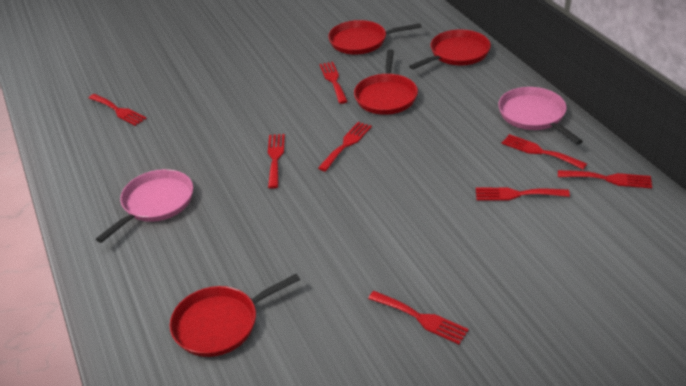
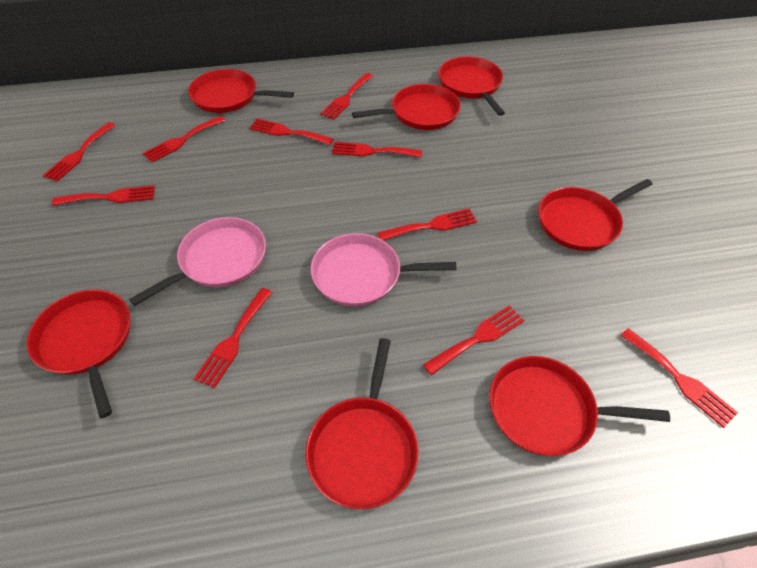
red fork: [89,94,147,126] [268,134,285,189] [318,122,372,172] [319,62,348,104] [368,291,469,344] [476,188,570,201] [502,134,587,169] [558,170,652,188] = 8 -> [43,122,116,182] [52,185,155,206] [143,116,225,162] [194,288,272,388] [249,119,334,145] [320,73,373,120] [332,142,422,157] [378,209,477,241] [423,305,524,376] [620,328,738,428] = 10
red pan: [170,274,300,357] [328,20,421,55] [354,49,418,115] [409,30,491,69] = 4 -> [27,289,130,418] [188,69,294,113] [306,338,419,509] [352,84,461,130] [438,56,505,116] [489,356,670,456] [538,179,653,251] = 7

